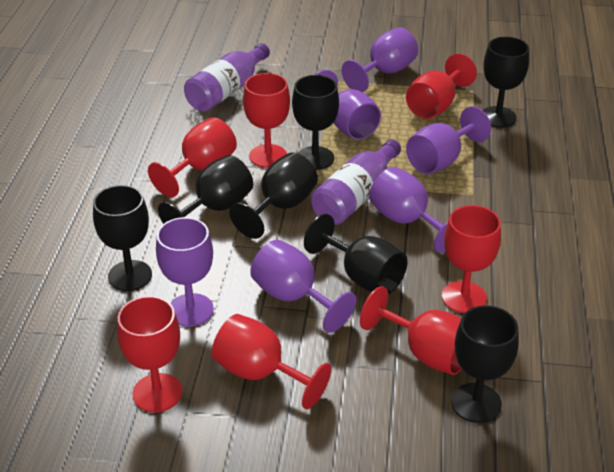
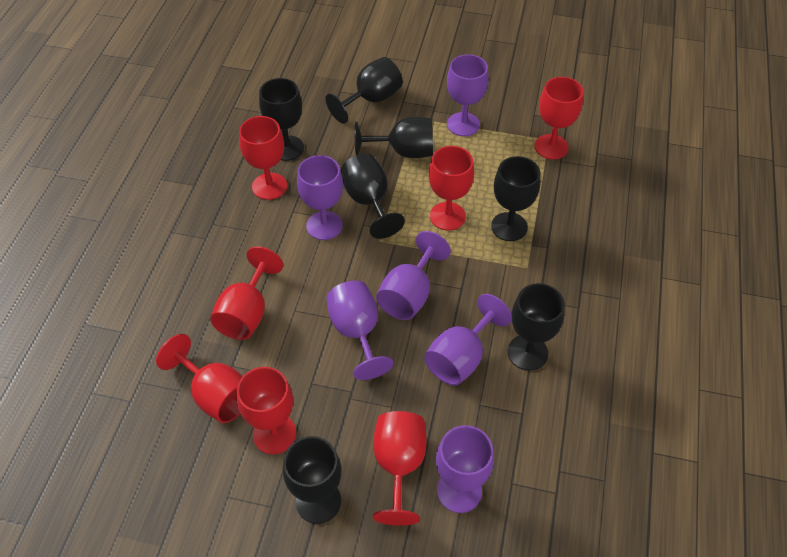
purple bottle: [184,43,270,112] [311,139,401,225] = 2 -> none = 0

